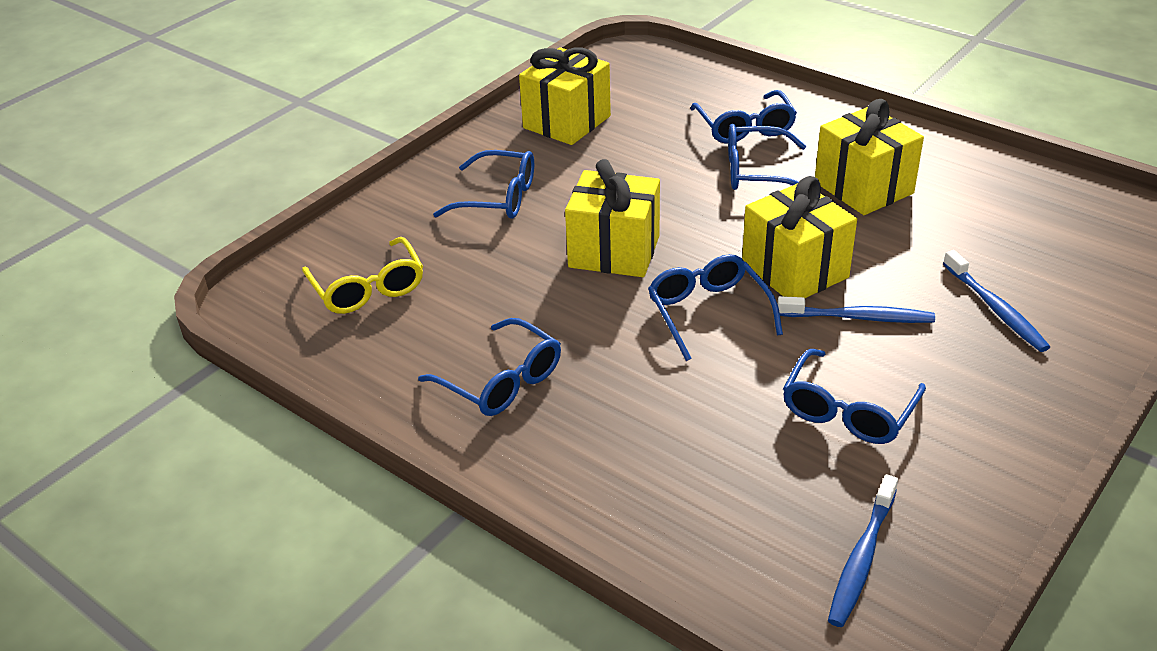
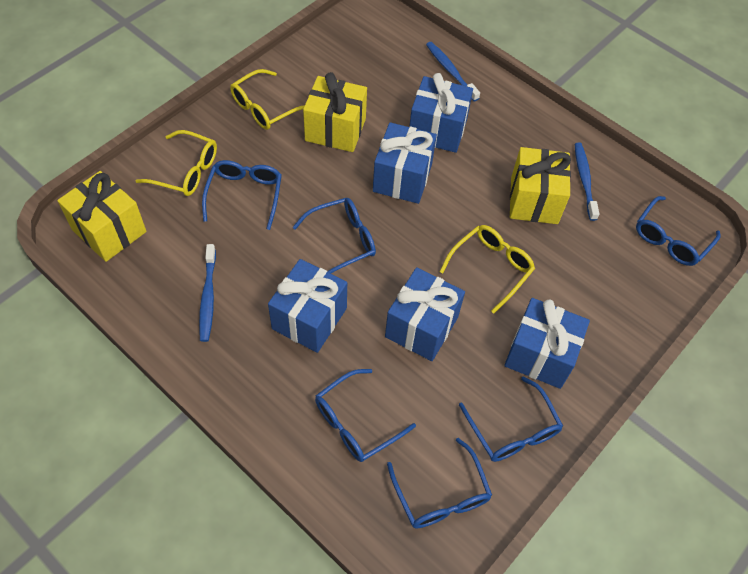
blue gift: none = 0 -> [268,259,347,353] [373,122,437,204] [385,267,465,361] [409,73,473,153] [504,298,590,389] = 5
yellow gift: [519,47,611,145] [565,159,660,277] [742,176,857,298] [815,99,924,215] = 4 -> [57,171,147,262] [303,72,367,152] [510,147,571,224] = 3
yellow glasses: [302,237,423,314] = 1 -> [136,130,217,196] [230,69,305,130] [440,225,535,314] = 3

